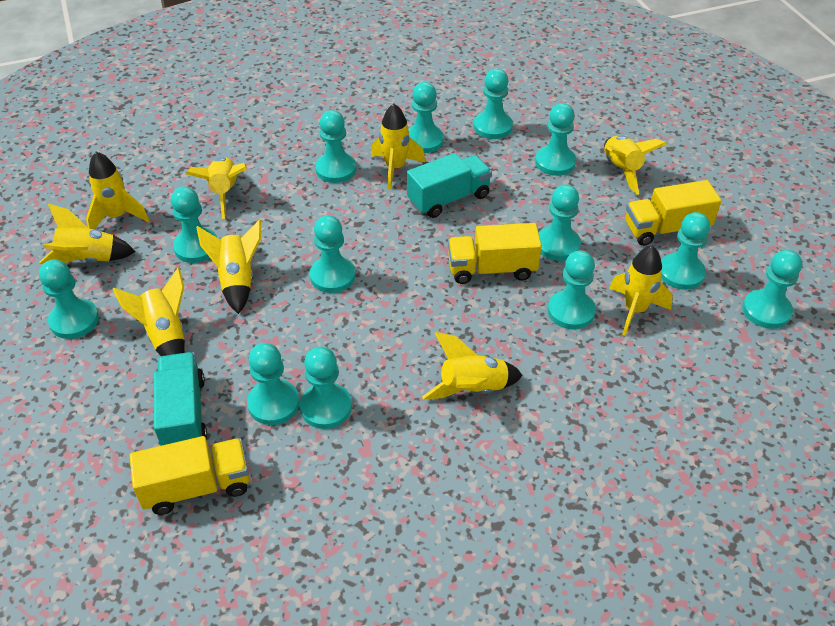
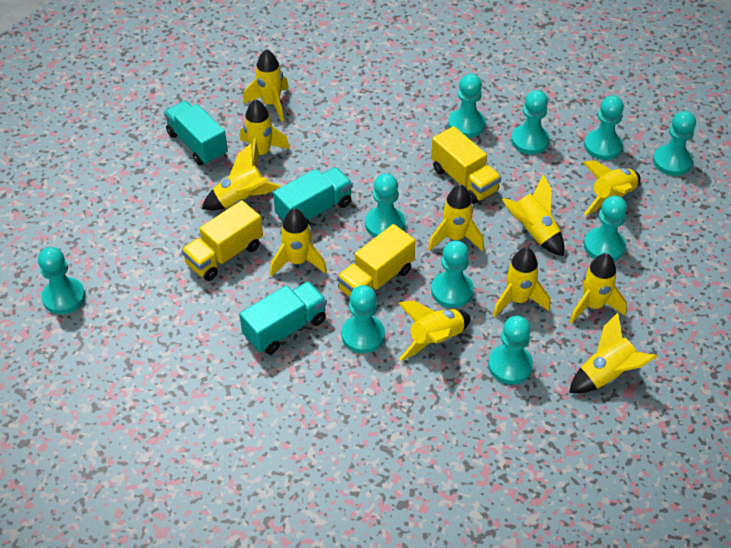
turquoise pawn: [39,260,99,339] [171,187,217,263] [247,343,299,425] [300,347,352,429] [310,215,356,293] [315,110,356,183] [408,82,444,153] [474,69,513,139] [535,103,576,176] [539,185,581,261] [548,250,596,329] [661,212,710,290] [742,250,802,329] = 13 -> [38,247,85,314] [342,285,385,353] [365,173,405,237] [431,240,474,308] [448,74,486,138] [488,316,533,384] [511,90,550,155] [584,95,624,160] [584,196,627,261] [653,111,696,176] = 10
turquoise truck: [154,352,207,446] [407,153,492,218] = 2 -> [164,101,228,165] [239,281,327,354] [273,167,353,224] = 3
yellow rocket: [39,203,135,264] [86,151,150,230] [113,268,185,356] [186,157,247,219] [196,219,261,314] [371,104,425,189] [422,332,523,399] [604,136,667,195] [609,245,673,336] = 9 -> [202,143,280,211] [240,99,290,166] [243,49,289,122] [270,208,327,277] [398,301,471,361] [428,184,484,251] [493,247,550,317] [502,174,564,256] [569,313,657,394] [570,253,627,324] [583,160,641,215] = 11

